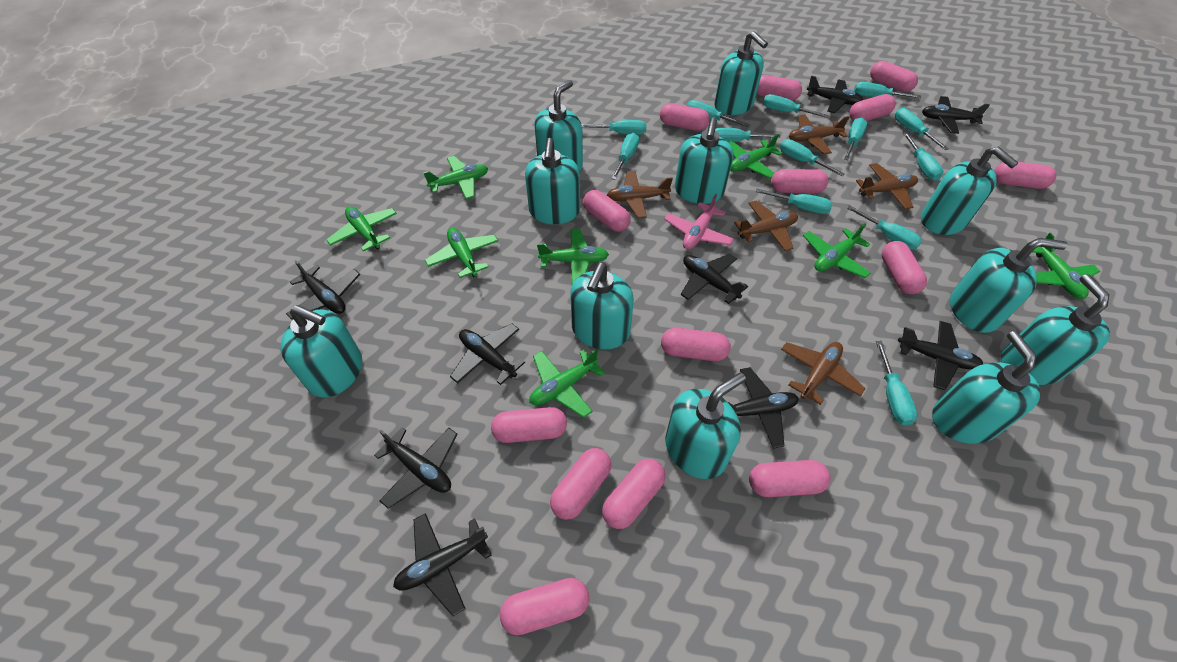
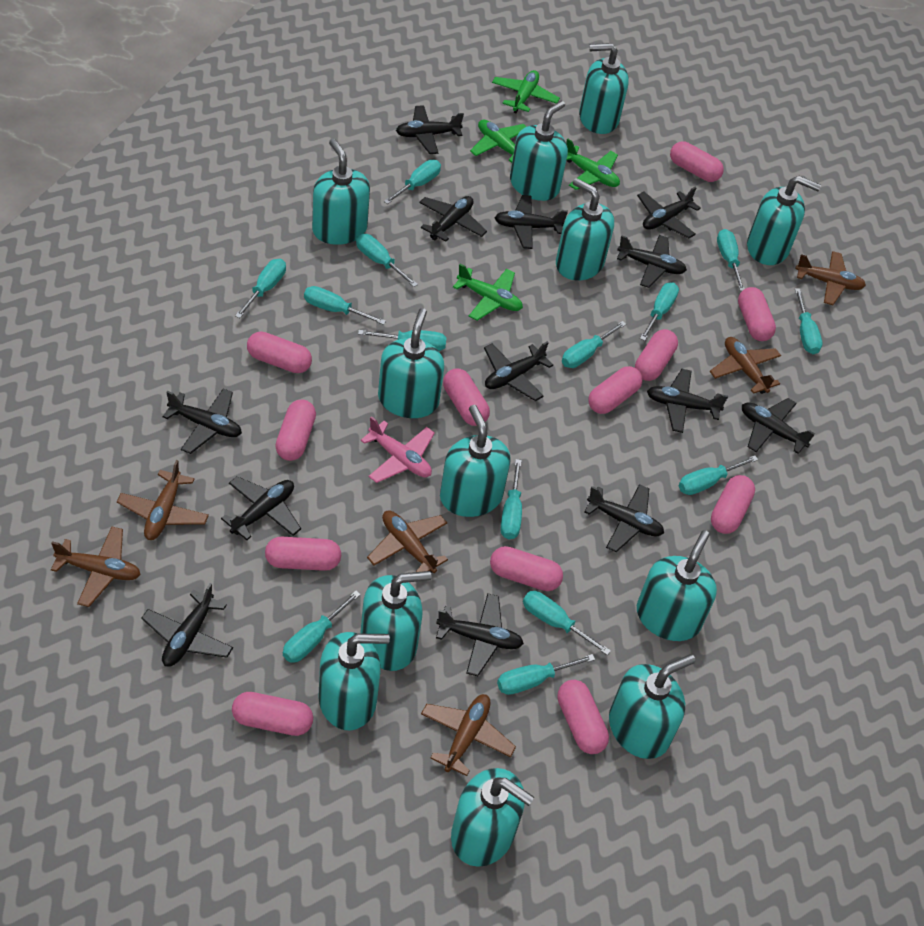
black plane: [286,260,360,320] [374,427,457,508] [393,513,492,616] [450,324,525,385] [681,254,748,304] [722,367,799,449] [807,76,863,113] [898,321,983,390] [922,96,990,134] = 9 -> [141,583,233,667] [162,388,242,454] [221,476,301,540] [396,105,464,154] [419,196,487,242] [436,593,524,676] [484,341,553,401] [495,195,568,249] [584,484,664,552] [617,235,687,288] [637,186,701,238] [647,369,728,433] [742,398,815,454] = 13
brown plane: [607,171,673,219] [734,201,798,251] [781,342,866,405] [789,114,849,154] [856,163,918,209] = 5 -> [51,527,141,607] [117,460,209,540] [367,510,448,573] [421,694,516,776] [710,337,781,394] [795,251,866,305] = 6
green plane: [326,206,397,251] [423,156,488,199] [425,227,498,278] [530,349,605,418] [537,229,609,284] [729,134,782,179] [803,223,871,278] [1033,233,1100,299] = 8 -> [453,264,523,321] [470,120,527,163] [492,70,560,114] [566,139,620,190] = 4
pink capsule: [491,407,567,443] [500,578,589,635] [550,448,611,520] [583,190,631,232] [602,459,665,529] [660,103,710,131] [661,328,731,361] [749,460,831,497] [757,75,802,101] [771,169,829,193] [850,94,896,121] [870,61,918,92] [881,241,927,294] [994,162,1057,189] = 14 -> [232,692,313,736] [247,332,312,373] [265,537,341,571] [275,400,316,461] [443,369,490,426] [490,546,563,591] [557,680,609,754] [588,366,642,414] [635,329,678,381] [670,141,724,182] [711,475,755,534] [738,287,776,341] = 12
turquoise screwdriver: [581,120,647,135] [611,133,639,180] [687,100,749,127] [715,128,780,142] [755,188,832,214] [763,94,829,118] [780,139,845,176] [844,118,867,160] [847,205,922,250] [854,82,921,98] [876,341,917,426] [895,108,949,150] [903,132,943,181] = 13 -> [235,259,286,318] [283,591,361,663] [304,286,386,325] [356,234,418,287] [358,330,447,351] [384,160,441,204] [497,654,595,695] [501,459,522,539] [523,591,611,655] [562,321,626,368] [640,283,679,341] [679,455,758,495] [717,229,745,291] [795,289,822,354] = 14
turquoise soap dispenser: [280,305,362,397] [525,138,580,224] [534,80,583,172] [570,263,634,349] [665,373,746,479] [675,118,733,204] [714,31,768,115] [921,147,1019,235] [932,331,1040,444] [950,238,1068,333] [1001,274,1110,385] = 11 -> [312,138,370,245] [319,632,390,730] [360,571,432,671] [378,308,444,418] [440,405,511,517] [451,768,534,867] [510,101,568,201] [556,178,614,281] [579,43,629,134] [609,654,695,759] [637,530,717,641] [747,176,821,265] = 12

